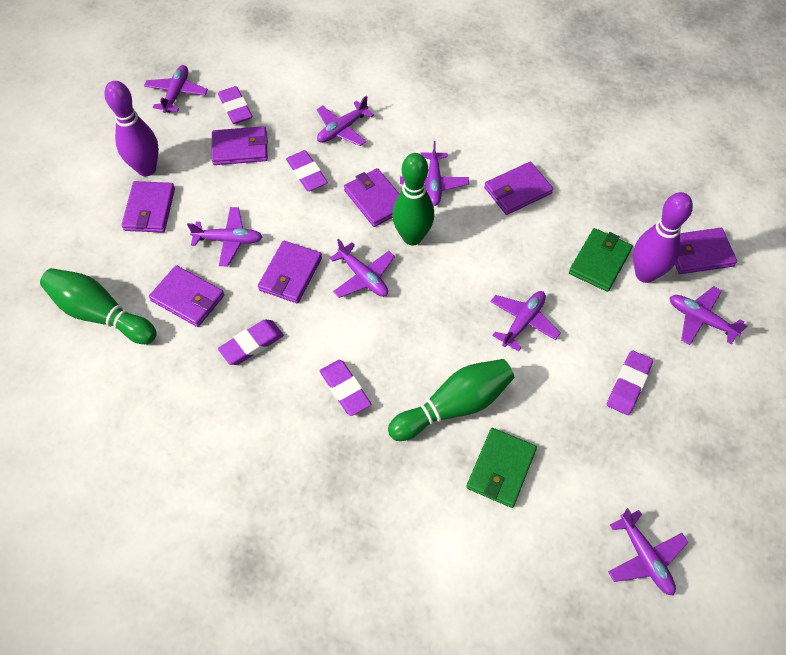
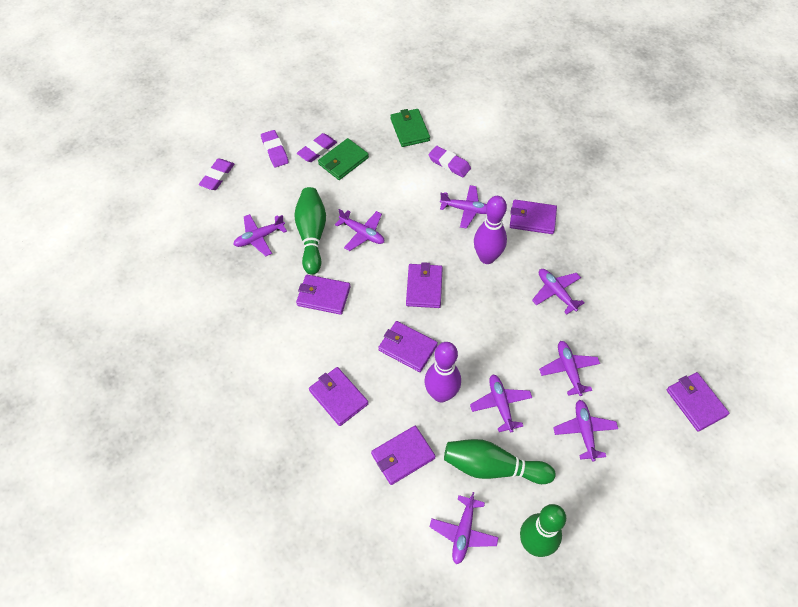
purple eraser: [218,86,252,124] [218,319,284,365] [286,150,328,191] [320,360,371,416] [607,351,653,415] = 5 -> [199,159,234,190] [261,130,289,167] [297,133,337,162] [428,146,471,177] = 4

